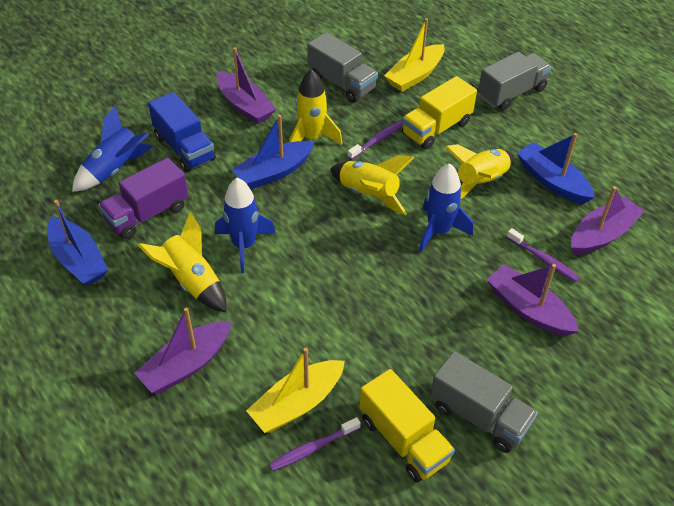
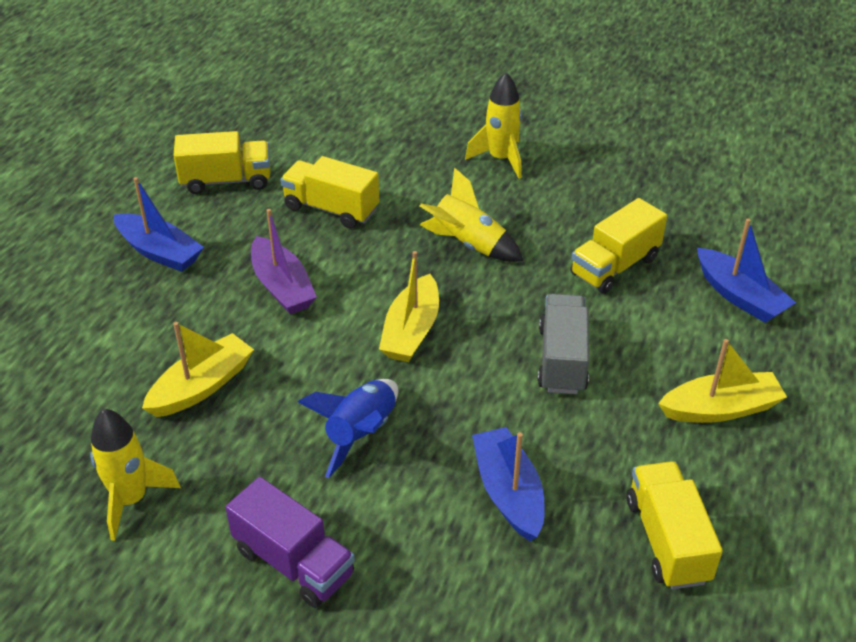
blue rocket: [72,106,153,192] [215,178,276,273] [419,163,473,253] = 3 -> [298,379,398,478] = 1
blue truck: [148,92,216,172] = 1 -> none = 0
grey truck: [307,32,378,103] [430,351,538,453] [478,52,551,111] = 3 -> [538,294,589,394] = 1
purple boat: [134,307,231,393] [216,47,276,124] [487,264,579,336] [571,186,645,255] = 4 -> [251,209,317,315] = 1
purple toothbrush: [269,417,361,471] [348,121,403,160] [507,228,580,282] = 3 -> none = 0
yellow boat: [246,348,345,433] [384,18,445,92] = 2 -> [142,322,254,417] [379,251,439,362] [658,339,787,423] = 3
yellow rocket: [138,212,227,312] [289,69,342,145] [330,155,414,215] [445,144,514,199] = 4 -> [90,409,181,541] [420,167,523,262] [465,72,522,179] = 3
yellow truck: [359,369,455,483] [402,76,477,150] = 2 -> [173,131,270,194] [280,156,379,228] [570,198,667,294] [627,461,723,589] = 4

